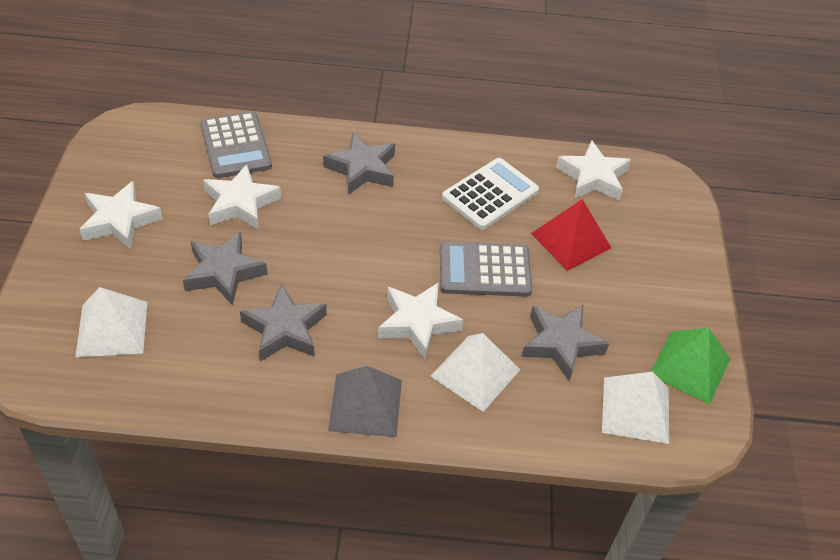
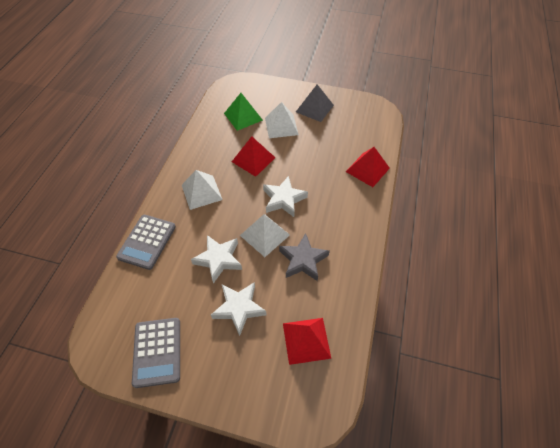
grey star: [183,232,267,305] [240,284,327,361] [323,132,395,195] [522,305,609,381] = 4 -> [279,233,330,281] = 1
red pyramid: [531,199,611,271] = 1 -> [232,136,275,177] [283,318,331,365] [346,147,390,187] = 3
white calculator: [442,158,539,230] = 1 -> none = 0
white star: [79,181,163,250] [203,164,281,230] [378,282,463,359] [556,141,631,201] = 4 -> [191,235,242,284] [211,282,267,336] [263,176,308,217] = 3

